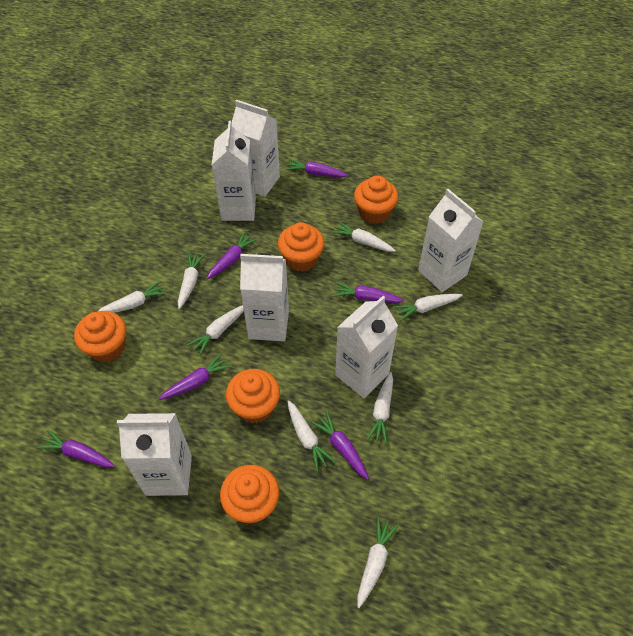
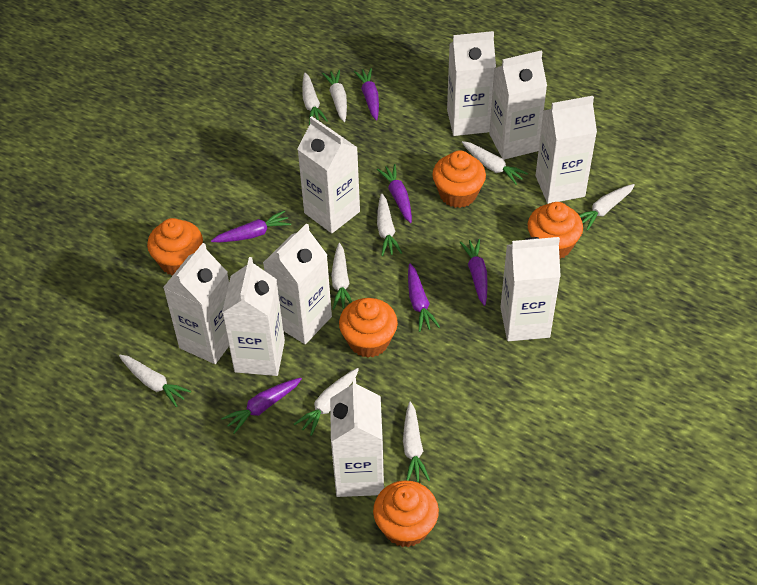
white carrot: [98,281,167,313] [178,252,205,309] [187,305,244,356] [287,400,335,472] [331,221,396,252] [357,517,399,608] [366,372,393,444] [393,294,463,321] = 8 -> [119,355,191,407] [294,368,359,436] [302,73,328,125] [322,70,347,122] [331,243,352,310] [377,193,402,256] [403,401,430,482] [462,141,528,185] [579,184,635,231] = 9
white carton: [117,413,192,496] [212,121,256,221] [231,100,280,197] [240,253,289,341] [335,296,398,398] [418,189,484,292] = 6 -> [163,243,229,364] [222,257,285,376] [263,223,332,344] [297,116,360,233] [330,378,384,497] [447,31,496,136] [489,50,547,160] [500,237,561,341] [535,96,597,204] = 9

